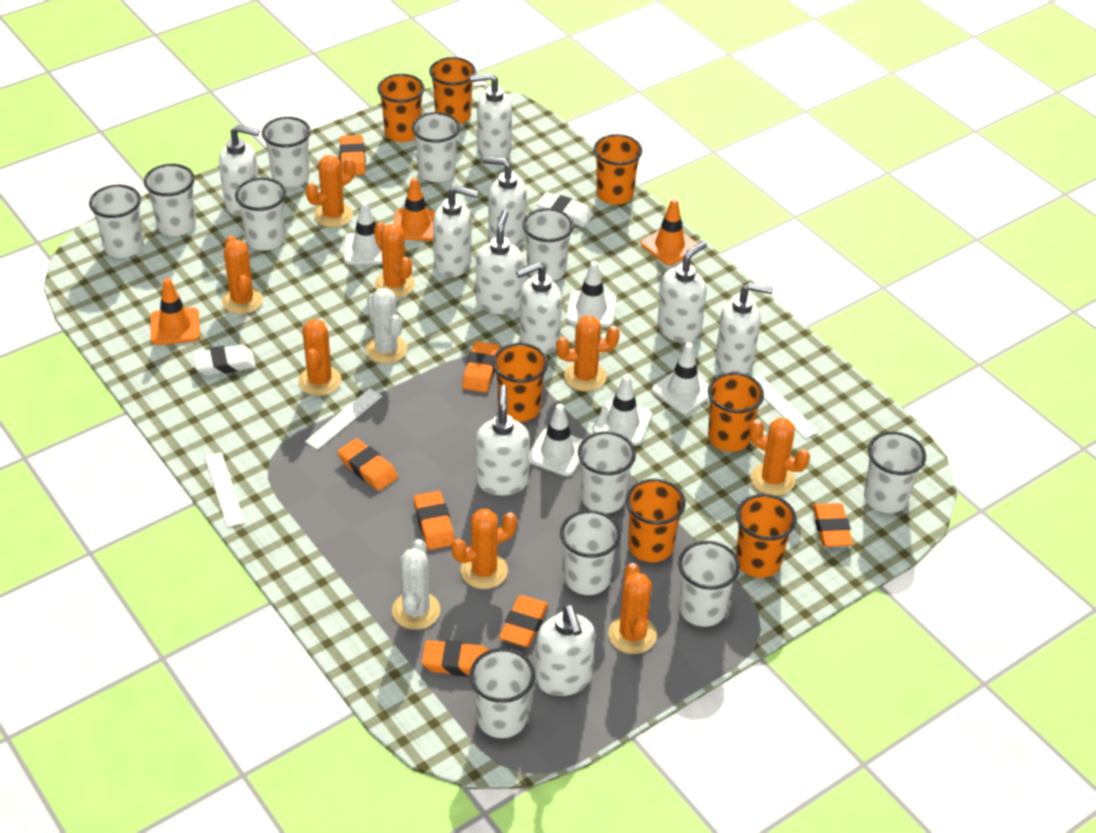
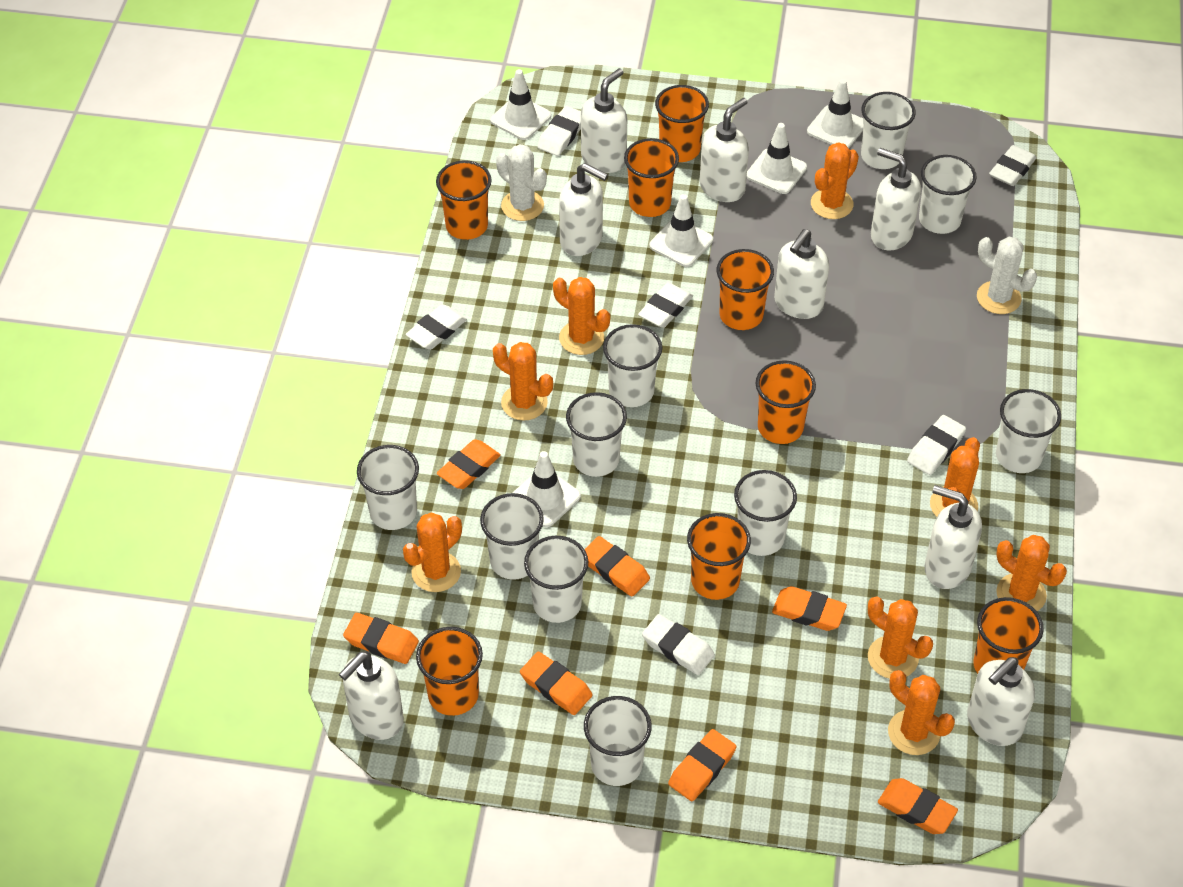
orange cup: [377,74,425,142] [429,57,476,124] [493,343,548,422] [594,134,642,205] [626,479,686,562] [708,372,764,452] [736,494,797,578] = 7 -> [416,627,483,716] [436,160,492,240] [624,138,679,217] [655,85,709,162] [687,513,751,600] [717,249,774,330] [756,360,816,444] [973,597,1044,674] = 8
orange traffic cone: [150,278,200,345] [393,177,436,241] [641,198,698,265] = 3 -> none = 0
white cup: [89,185,143,258] [144,164,196,236] [235,178,286,251] [262,117,311,187] [412,112,460,182] [470,648,535,738] [523,208,574,281] [560,510,621,595] [578,431,636,513] [678,541,740,627] [864,432,926,513] = 11 -> [357,445,419,530] [480,493,544,580] [524,536,588,623] [566,392,627,477] [584,696,652,786] [603,324,662,407] [734,470,797,556] [861,92,916,169] [919,155,977,234] [996,389,1061,473] = 10
white eraser: [193,345,256,376] [537,192,593,227] = 2 -> [406,304,467,350] [537,106,581,156] [638,283,693,328] [642,614,715,675] [907,415,966,475] [989,145,1037,186] = 6
white ruler: [205,452,245,527] [305,388,382,450] [754,375,819,439] = 3 -> none = 0
white soap dispenser: [219,125,259,216] [433,185,478,277] [470,73,512,158] [476,210,524,314] [476,385,530,496] [483,156,527,247] [516,262,562,354] [535,604,595,696] [657,241,707,343] [715,282,773,374] = 10 -> [339,651,404,740] [559,163,608,256] [581,68,627,173] [700,98,749,202] [774,229,829,319] [871,148,921,250] [925,485,982,589] [967,657,1035,746] = 8

